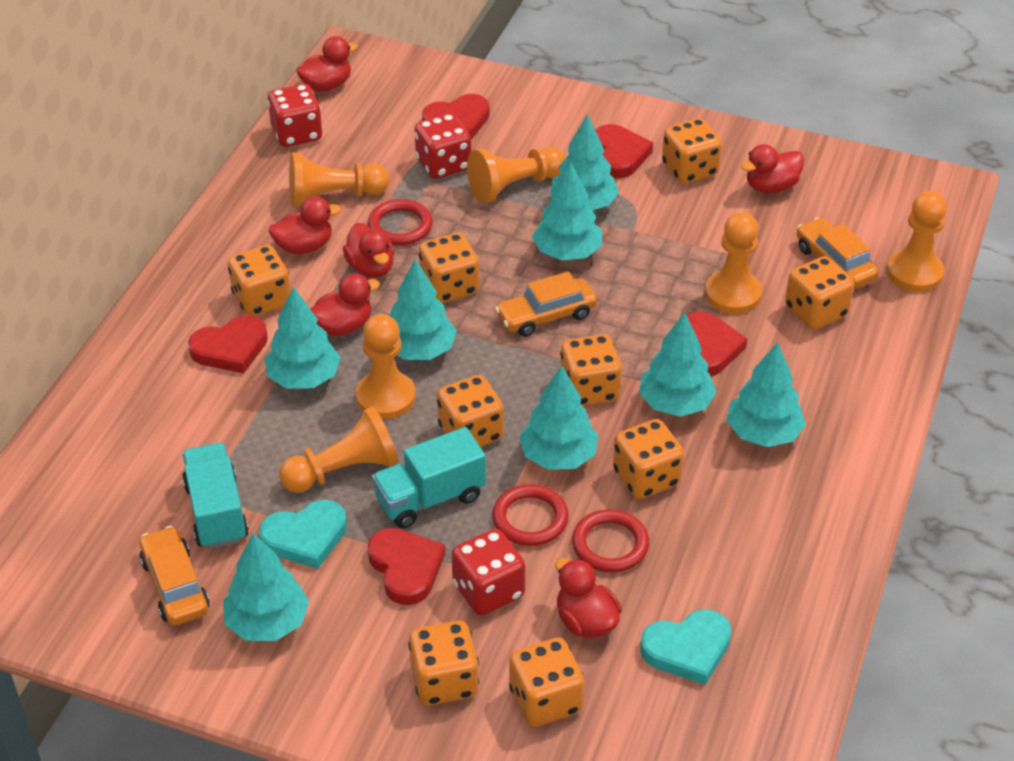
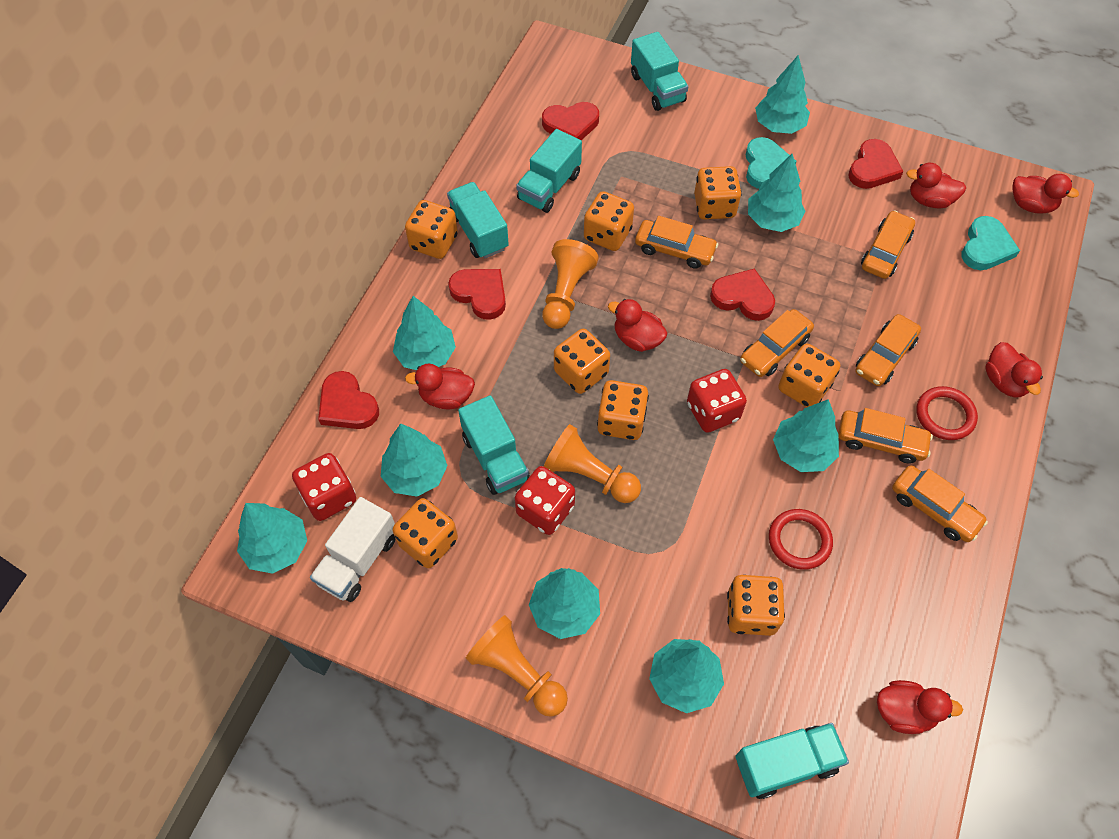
orange car: [139,526,210,626] [495,272,597,337] [797,217,879,289] = 3 -> [635,216,718,269] [740,309,814,377] [838,408,933,464] [855,314,921,386] [861,210,915,279] [892,465,988,542] = 6
orange dice: [228,245,290,316] [408,620,479,706] [419,233,479,303] [437,375,504,447] [509,638,584,727] [560,334,622,406] [613,419,684,499] [662,118,722,184] [785,256,854,330] = 9 -> [393,498,458,568] [405,200,458,259] [554,329,610,394] [584,191,634,251] [597,380,649,440] [694,166,742,220] [727,575,785,636] [778,344,840,407] = 8
orange pawn: [279,406,398,493] [289,152,389,206] [356,314,416,419] [467,147,565,203] [705,212,762,314] [887,191,947,292] = 6 -> [466,615,568,717] [542,239,598,329] [544,424,641,503] = 3
red ring: [368,199,433,245] [492,484,569,546] [572,509,649,573] = 3 -> [769,509,833,570] [916,386,978,440] = 2
turquoise truck: [182,443,249,549] [372,427,486,528] = 2 -> [447,182,509,259] [458,395,530,495] [516,129,582,213] [631,32,688,111] [735,723,849,799] = 5
white truck: none = 0 -> [310,497,395,602] = 1

